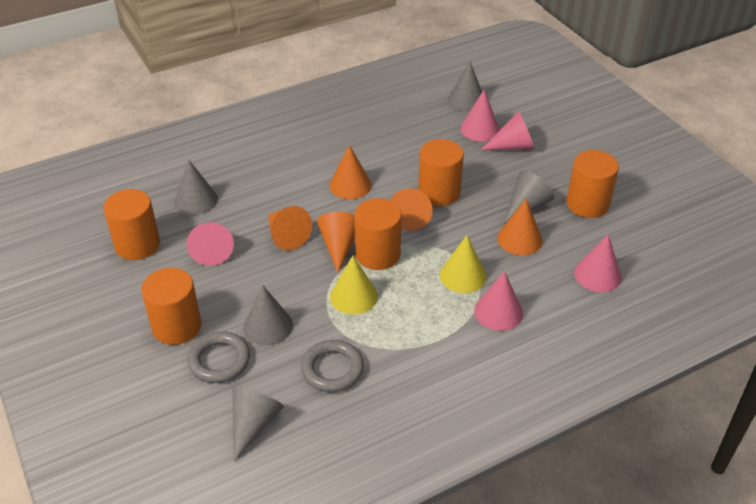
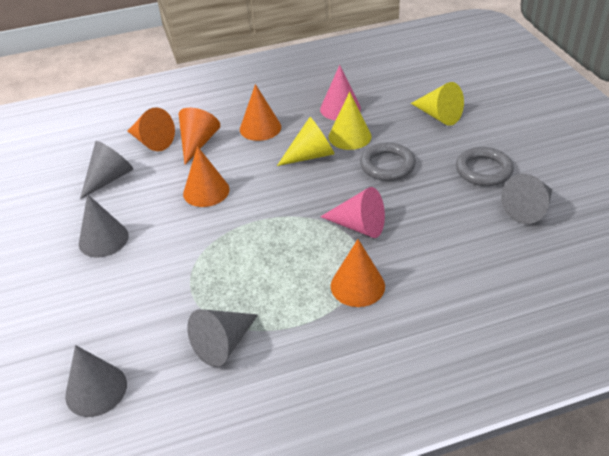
orange cylinder: [103,189,160,260] [141,268,201,345] [354,198,402,270] [418,139,464,206] [566,150,619,218] = 5 -> none = 0
pink cone: [186,222,234,266] [460,90,500,141] [474,271,523,331] [481,111,534,150] [574,234,622,292] = 5 -> [320,65,361,120] [320,187,385,238] = 2
yellow cone: [330,256,378,315] [440,235,487,293] = 2 -> [277,117,335,166] [329,92,372,150] [411,82,464,126] = 3

